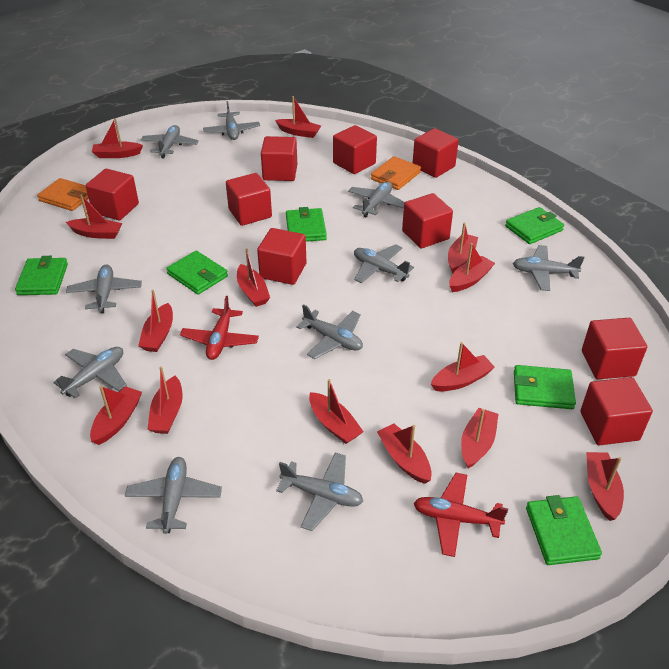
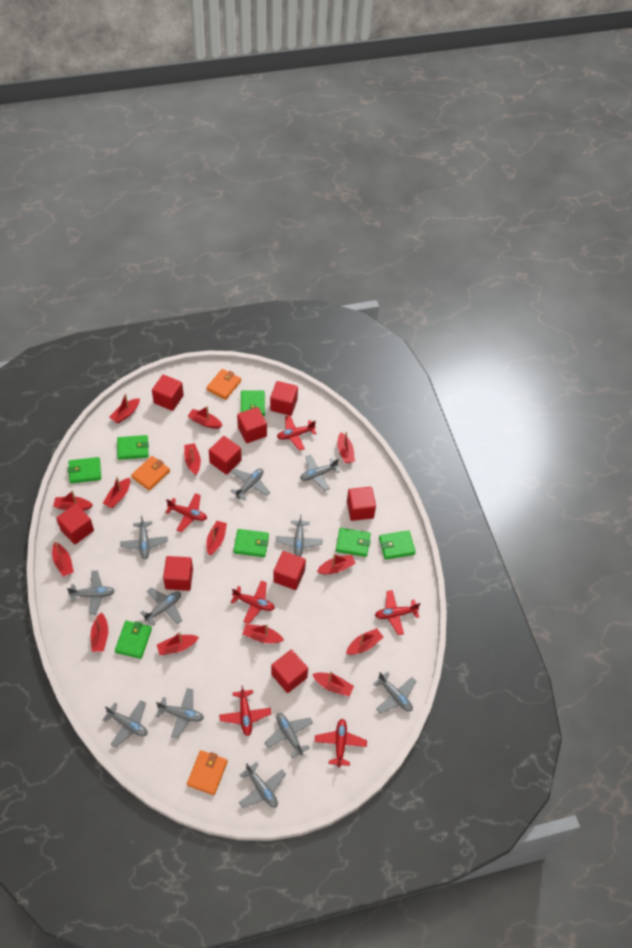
green wallet: [15,256,68,295] [166,251,228,295] [286,207,327,242] [505,207,564,244] [514,365,576,409] [526,495,602,565] = 6 -> [68,457,101,484] [115,621,152,659] [117,435,149,460] [233,529,269,557] [241,390,265,416] [336,528,371,557] [379,530,416,560] = 7
grey plane: [53,347,127,399] [66,264,142,313] [125,457,222,534] [141,125,199,158] [203,101,260,140] [276,452,363,531] [296,304,363,359] [348,181,405,217] [354,244,414,283] [513,245,585,291] = 10 -> [67,571,115,615] [103,700,148,748] [120,516,168,559] [140,588,182,626] [156,688,204,739] [231,468,270,501] [239,762,286,808] [265,713,313,758] [276,514,323,557] [300,455,340,491] [373,671,416,714] = 11
orange wallet: [37,178,89,211] [371,156,421,190] = 2 -> [131,456,170,491] [187,750,228,795] [206,369,241,400] = 3
red plane: [180,296,259,360] [413,473,508,557] = 2 -> [165,493,207,532] [219,685,272,736] [231,581,275,624] [277,415,317,451] [314,719,367,767] [375,590,420,635] = 6

